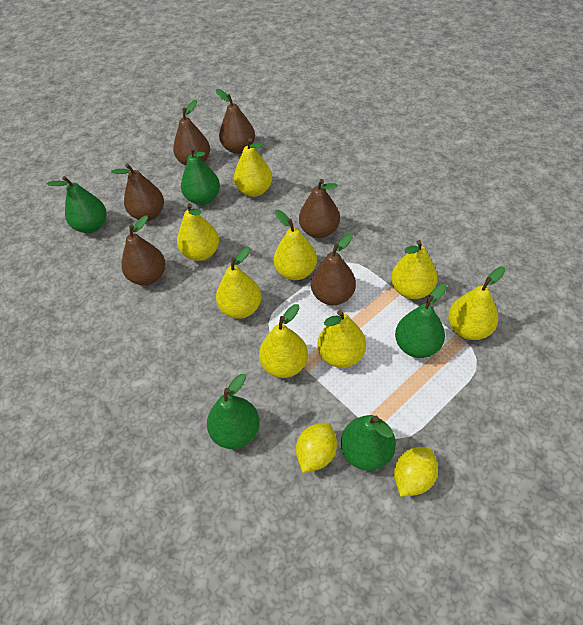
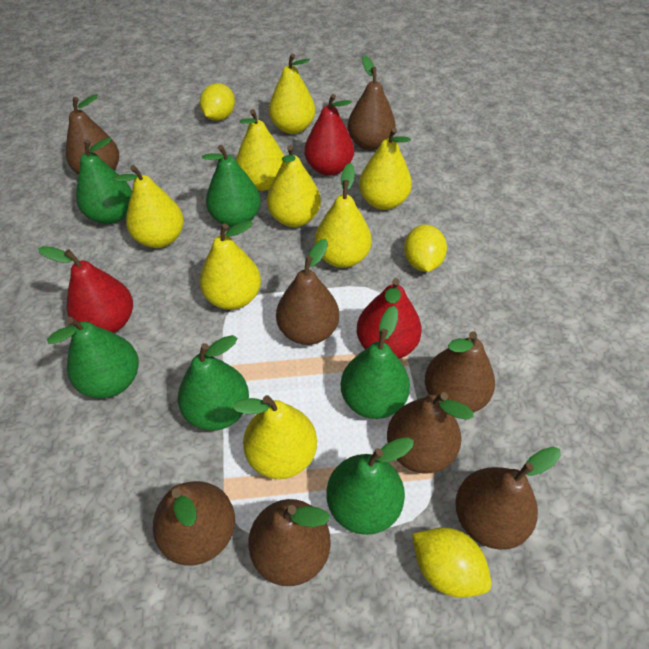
brown pear: [111,164,164,221] [122,215,165,285] [173,100,210,166] [216,89,255,154] [299,179,340,238] [311,234,356,305] = 6 -> [66,94,119,175] [153,481,235,566] [248,499,331,586] [276,239,339,345] [347,55,396,150] [387,392,473,474] [425,331,495,413] [455,447,561,550] = 8
green pear: [47,176,106,233] [181,147,220,205] [207,374,260,449] [341,415,396,471] [395,283,447,358] = 5 -> [47,317,139,398] [76,138,132,224] [178,335,249,431] [202,145,261,227] [326,437,414,535] [341,306,410,419] = 6
red pear: none = 0 -> [38,246,133,333] [304,94,354,176] [357,278,422,359] = 3
yellow lemon: [296,422,337,473] [394,447,438,497] = 2 -> [200,83,235,121] [404,224,447,272] [412,527,492,598] = 3

